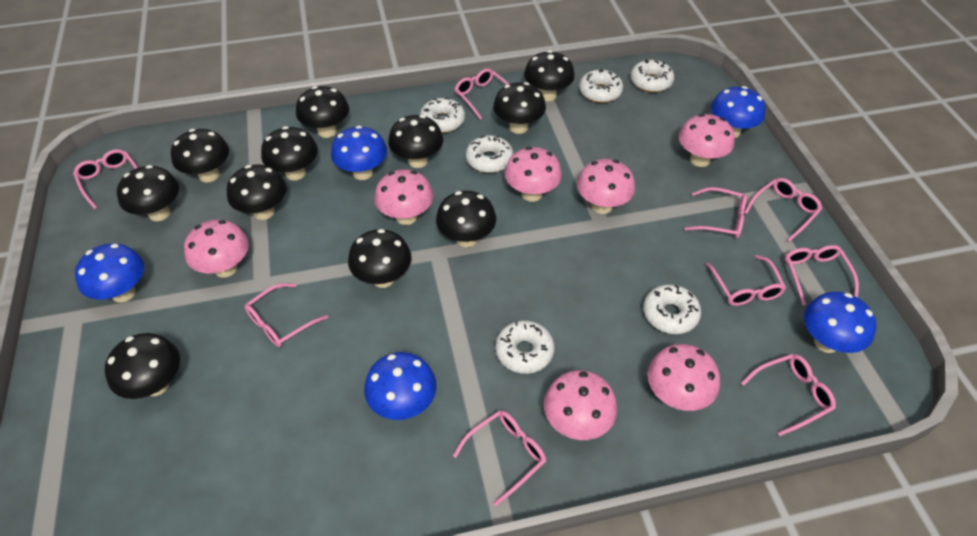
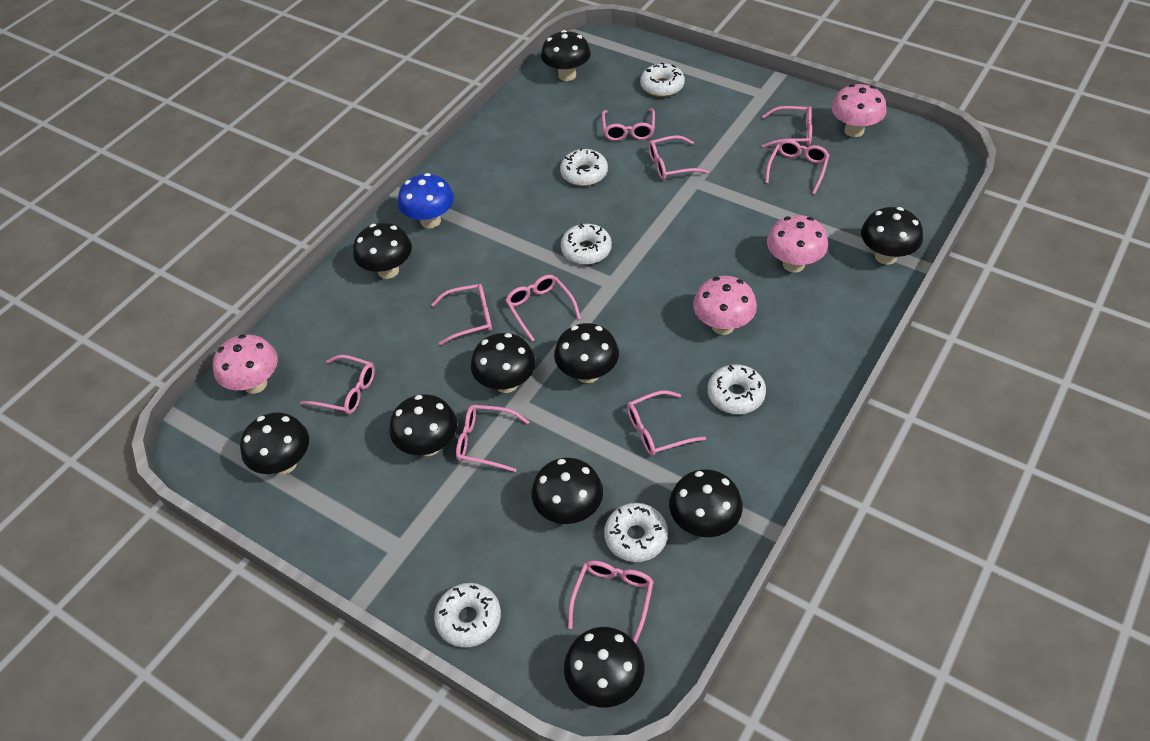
black mushroom: [105,333,180,399] [117,165,179,221] [171,129,229,182] [227,164,287,220] [261,126,318,181] [296,86,349,138] [348,229,412,288] [388,115,443,168] [436,191,496,247] [493,82,546,134] [524,50,575,101] = 11 -> [240,412,309,474] [353,223,412,279] [389,394,457,456] [471,333,535,393] [531,458,603,524] [541,30,591,81] [554,323,619,383] [564,627,645,707] [669,469,743,537] [861,207,923,265] = 10
blue mushroom: [75,243,144,303] [331,126,387,180] [364,352,437,420] [711,86,766,138] [804,292,876,353] = 5 -> [398,173,454,228] = 1
pink glasses: [73,149,138,209] [244,283,328,347] [453,410,546,506] [455,69,509,120] [685,187,747,238] [706,255,786,306] [741,354,836,436] [744,178,822,242] [785,245,859,306] = 9 -> [300,355,375,414] [431,284,492,345] [456,405,529,472] [505,275,581,342] [568,560,654,643] [602,108,655,141] [627,390,706,456] [648,135,709,180] [762,106,812,148] [765,140,829,194] = 10
pink mushroom: [184,220,249,278] [374,169,434,225] [505,147,562,202] [544,370,617,440] [577,159,635,214] [647,344,720,411] [679,114,735,167] = 7 -> [213,334,278,394] [693,276,757,335] [767,215,828,273] [831,84,886,137] = 4

